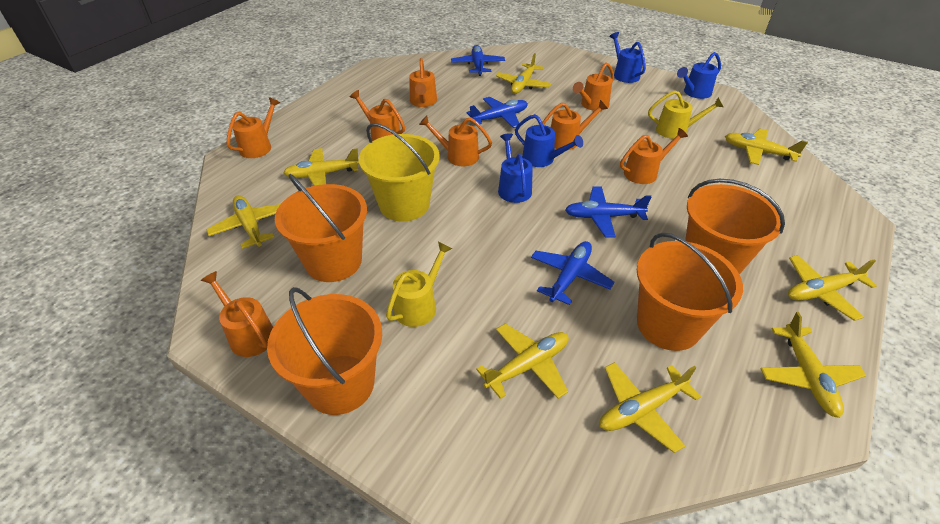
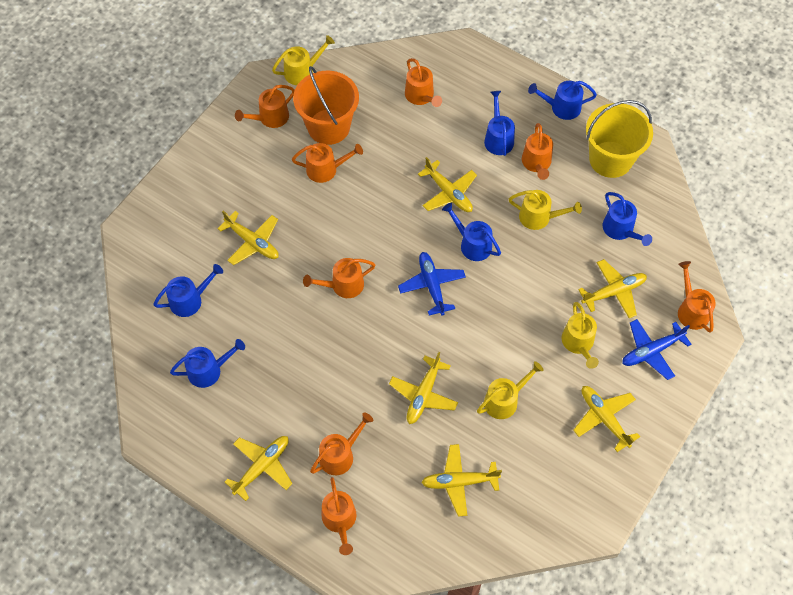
blue plane: [451,45,505,76] [467,97,528,128] [531,241,614,305] [565,187,652,238] = 4 -> [398,252,466,316] [622,319,691,380] = 2
blue watering can: [498,133,533,203] [515,114,583,167] [609,32,646,83] [677,52,721,99] = 4 -> [153,264,223,317] [170,339,245,388] [442,203,501,261] [484,91,515,156] [528,81,597,120] [603,192,652,246] = 6
orange bucket: [267,287,382,415] [275,174,367,282] [637,233,743,351] [685,179,785,275] = 4 -> [293,66,359,145] = 1
yellow plane: [206,195,280,249] [284,148,359,186] [476,323,569,399] [496,53,552,94] [600,362,701,453] [725,128,808,165] [760,312,866,418] [788,255,877,321] = 8 -> [218,211,279,265] [225,436,293,501] [389,352,458,424] [418,157,477,212] [421,444,502,517] [573,386,640,452] [578,259,647,318] = 7
yellow watering can: [386,242,453,327] [648,90,723,139] = 2 -> [272,35,335,85] [477,361,544,419] [509,190,582,230] [562,302,599,369] = 4

